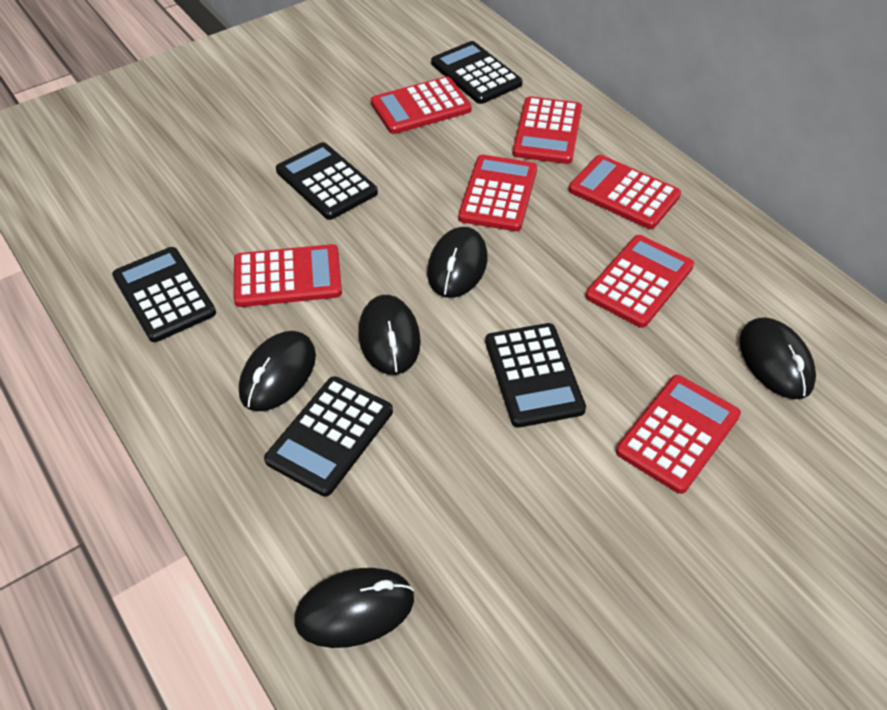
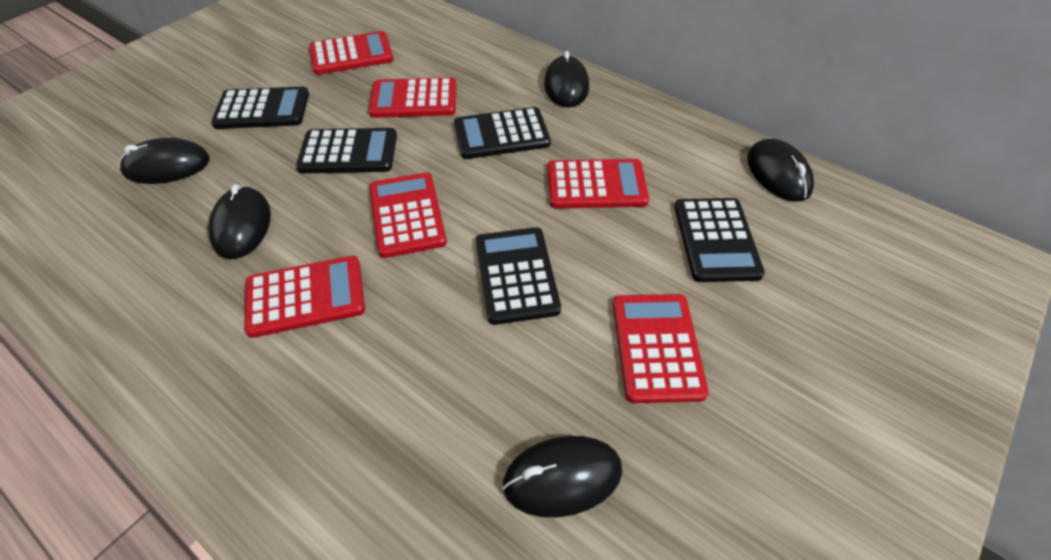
red calculator: [234,244,342,307] [371,76,472,134] [458,155,537,231] [513,96,582,164] [568,155,681,229] [585,235,694,328] [616,375,741,494] = 7 -> [244,256,365,338] [309,31,394,75] [369,77,457,118] [369,172,447,258] [547,159,649,209] [613,294,709,403] = 6

